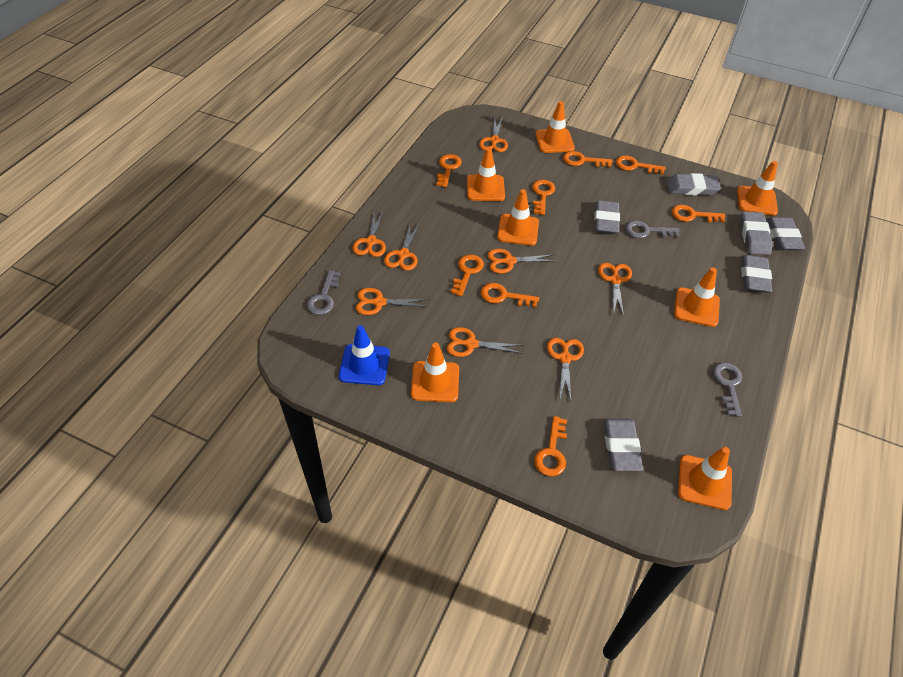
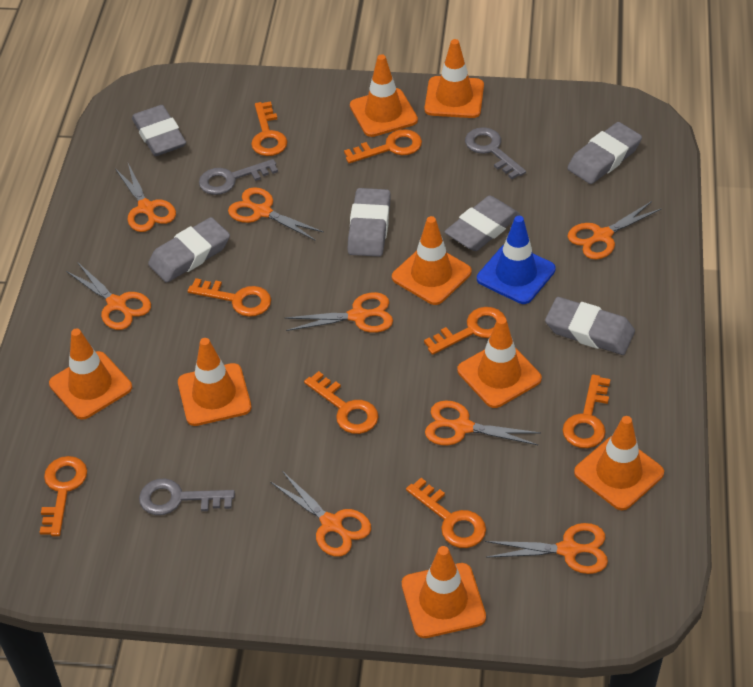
orange traffic cone: [411,343,459,402] [467,148,505,201] [497,189,539,246] [535,101,575,153] [674,267,720,327] [678,447,732,510] [737,161,778,215] = 7 -> [49,329,132,420] [178,338,251,426] [350,54,418,137] [392,216,472,305] [402,546,486,638] [425,39,484,118] [457,317,542,408] [574,416,664,510] = 8

